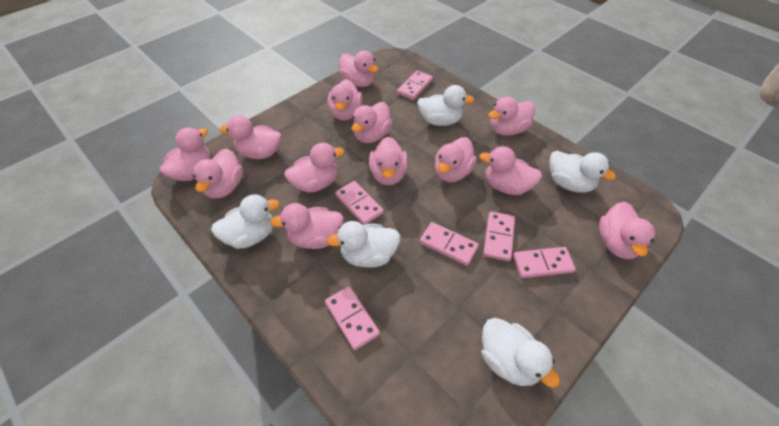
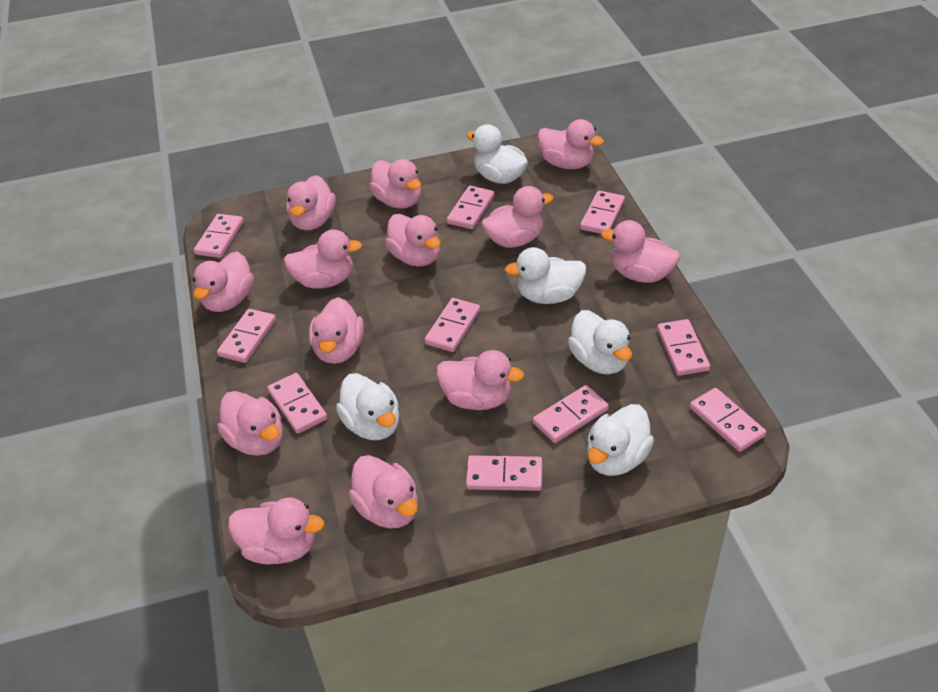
pink domino: [325,287,380,350] [335,181,384,225] [397,71,433,100] [420,222,479,266] [483,211,515,261] [513,247,576,278] = 6 -> [194,214,244,258] [217,309,276,363] [267,373,328,434] [424,298,480,352] [447,186,494,229] [466,455,542,491] [533,385,609,443] [580,191,625,234] [657,319,710,376] [690,388,766,452] = 10

